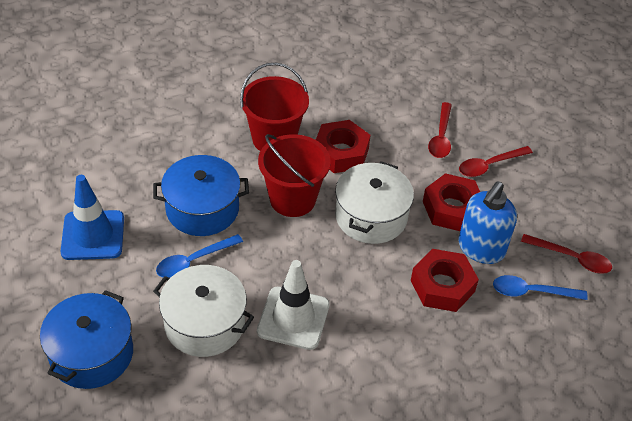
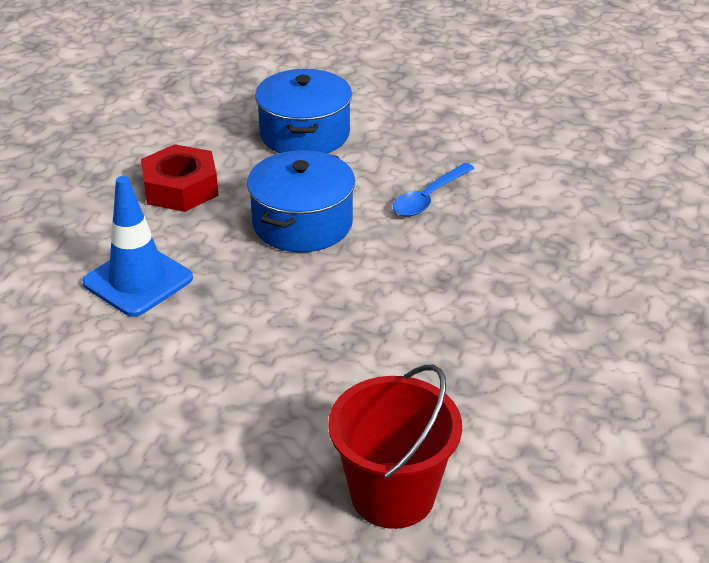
blue soap dispenser: [458,181,517,264] = 1 -> none = 0
blue spoon: [156,234,243,278] [493,275,588,300] = 2 -> [393,163,475,216] = 1
red bucket: [240,63,309,151] [258,134,331,217] = 2 -> [328,365,462,529] = 1
red nut: [316,120,371,173] [411,249,479,312] [423,173,480,231] = 3 -> [141,144,219,212] = 1
red spoon: [428,102,452,158] [459,146,533,177] [521,234,612,274] = 3 -> none = 0
white pot: [153,265,254,357] [335,161,414,244] = 2 -> none = 0
white traffic cone: [257,260,330,350] = 1 -> none = 0

